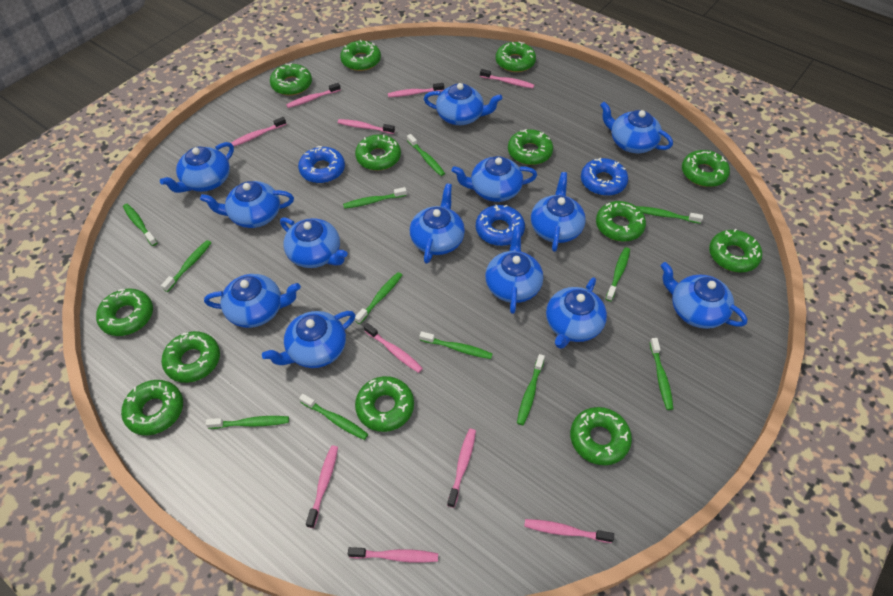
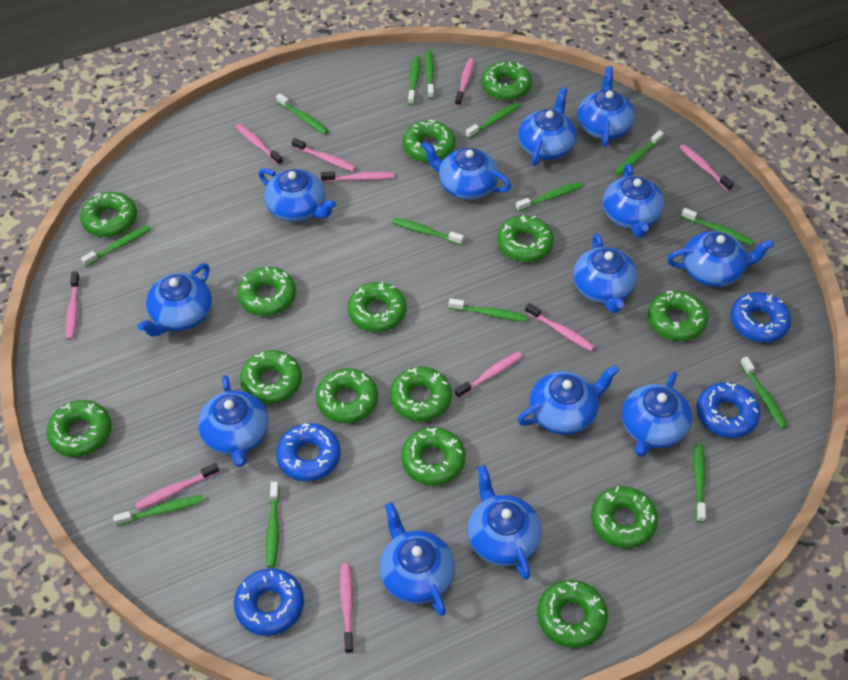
blue donut: [298,146,345,183] [476,204,525,246] [581,158,628,196] = 3 -> [234,568,304,636] [276,423,341,481] [696,382,760,438] [730,292,791,343] = 4
green donut: [96,288,153,336] [121,380,183,435] [161,331,220,383] [270,63,312,96] [340,40,381,71] [355,135,401,170] [355,376,414,432] [496,41,536,72] [508,129,553,165] [570,407,632,465] [596,201,646,242] [682,150,730,187] [709,229,762,273] = 13 -> [47,400,112,457] [80,192,137,237] [237,267,296,316] [240,350,302,404] [316,368,378,423] [348,282,407,332] [390,367,452,422] [401,427,466,486] [403,120,456,163] [481,61,532,101] [497,215,554,262] [537,580,608,648] [591,486,658,548] [648,291,708,341] = 14
green toothbrush: [123,204,157,246] [161,240,211,292] [206,416,289,429] [299,394,368,440] [343,187,407,209] [355,272,402,324] [407,134,445,176] [419,331,493,359] [517,354,545,425] [606,247,630,301] [636,206,703,224] [650,338,673,410] = 12 -> [81,225,151,267] [113,495,204,526] [266,482,280,568] [276,93,329,135] [392,218,464,245] [408,56,420,105] [425,50,434,99] [448,298,527,322] [466,102,520,139] [516,182,582,212] [614,130,664,176] [681,208,754,245] [693,444,706,523] [740,357,787,429] = 14

